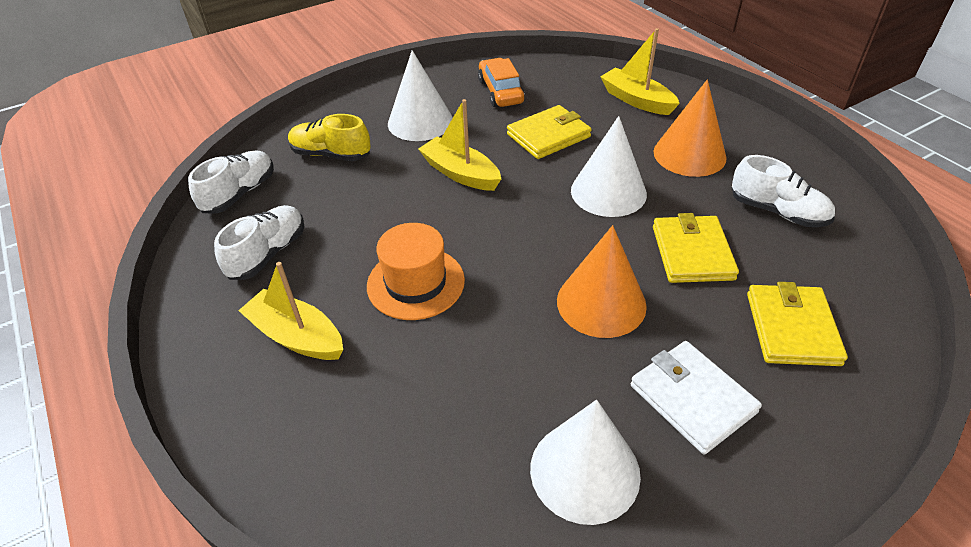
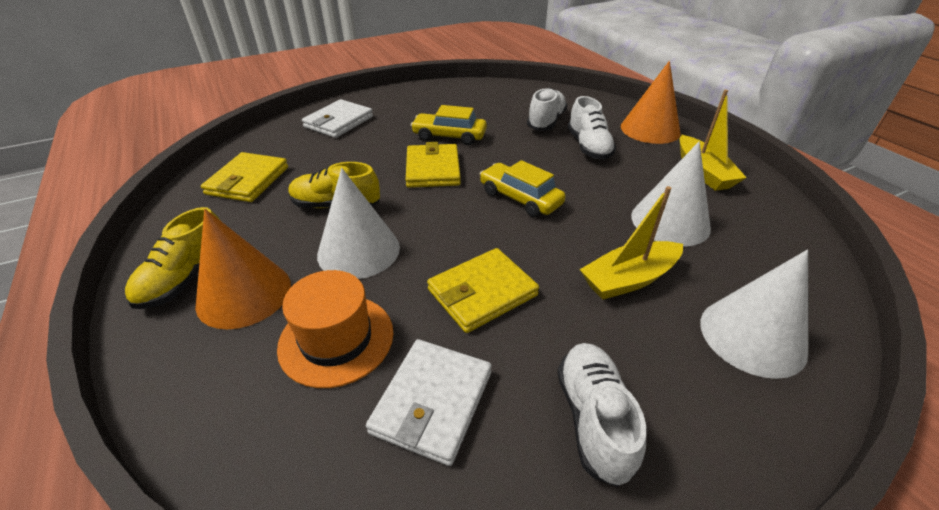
orange car: [478,58,525,107] = 1 -> none = 0
white wallet: [631,341,762,455] = 1 -> [302,99,373,138] [366,339,492,466] = 2
yellow boat: [238,262,343,360] [418,99,501,191] [600,28,680,115] = 3 -> [580,186,683,300] [680,90,747,191] = 2
yellow car: none = 0 -> [410,105,487,145] [480,160,566,217] = 2
yellow shoe: [288,114,371,161] = 1 -> [125,207,221,309] [288,162,380,208] = 2

